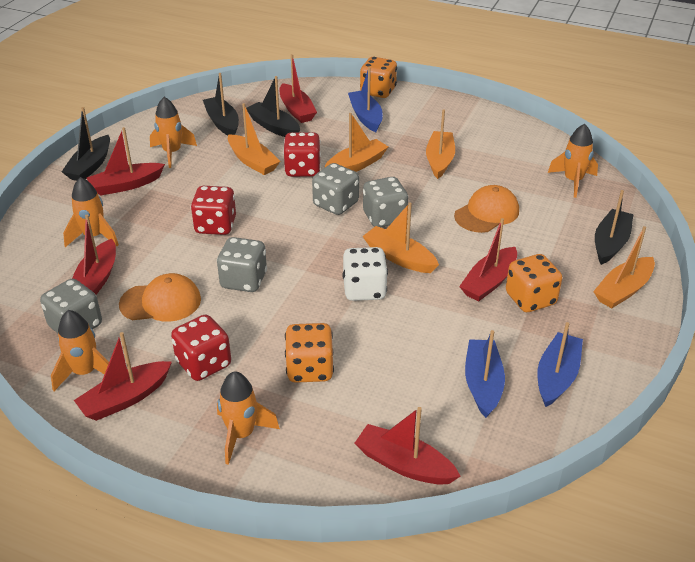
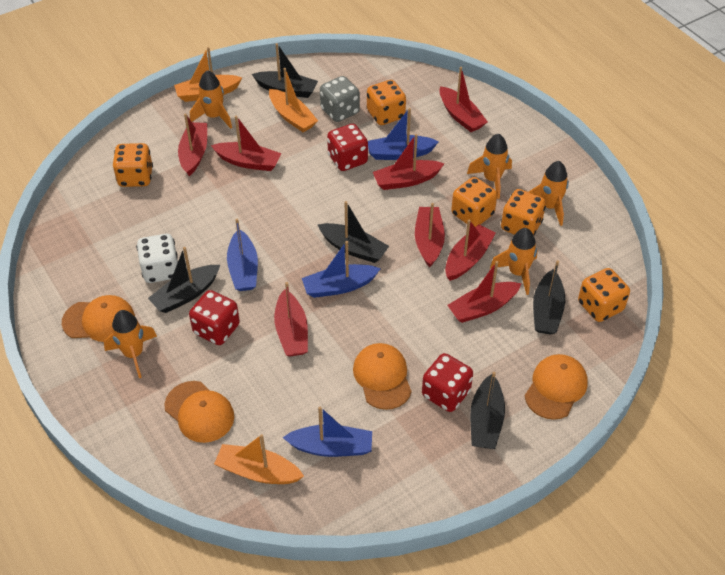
black boat: [62,107,110,181] [203,73,239,136] [246,76,300,137] [595,190,633,265] = 4 -> [148,247,220,313] [252,43,318,98] [318,201,389,263] [470,372,505,449] [533,260,565,335] = 5
blue boat: [348,67,383,132] [465,330,505,418] [537,322,583,407] = 3 -> [227,219,258,291] [282,407,372,457] [302,241,381,298] [368,108,439,160] = 4
grey dice: [40,279,102,333] [217,237,267,292] [312,163,359,215] [363,177,408,227] = 4 -> [320,76,360,122] = 1
orange boat: [228,103,281,175] [324,113,388,172] [362,202,439,273] [426,109,455,179] [593,226,655,308] = 5 -> [174,47,242,102] [214,434,304,484] [269,68,318,132] = 3
orange cap: [119,273,201,322] [454,185,519,233] = 2 -> [62,295,135,342] [164,381,234,443] [353,343,412,410] [525,354,588,420] = 4
orange dice: [285,323,334,383] [360,57,397,98] [506,254,562,312] = 3 -> [113,143,153,187] [367,80,406,125] [451,177,497,227] [501,189,546,236] [578,268,630,322] = 5
red boat: [72,215,116,295] [74,332,172,421] [87,127,165,196] [280,54,317,123] [355,407,460,485] [459,218,517,302] = 6 -> [178,114,207,176] [211,115,281,171] [274,282,308,356] [373,134,445,190] [415,203,445,267] [439,67,488,132] [445,220,496,281] [447,261,522,323] = 8

